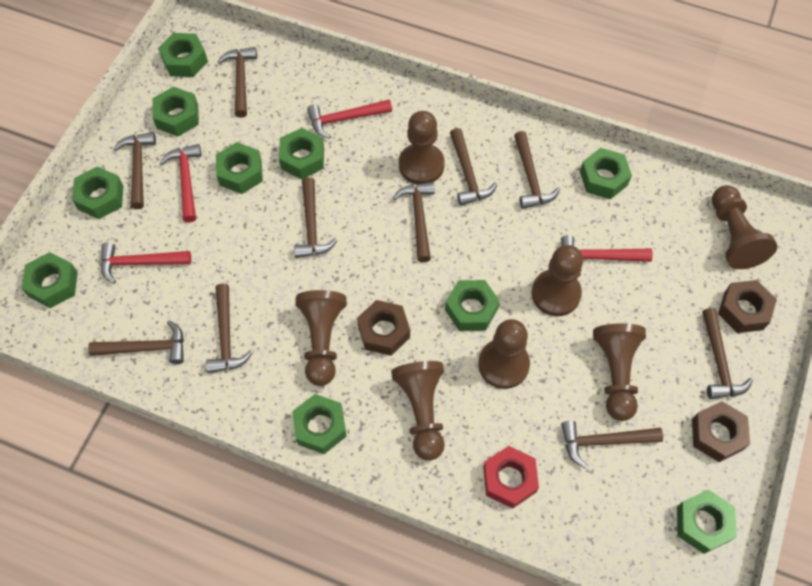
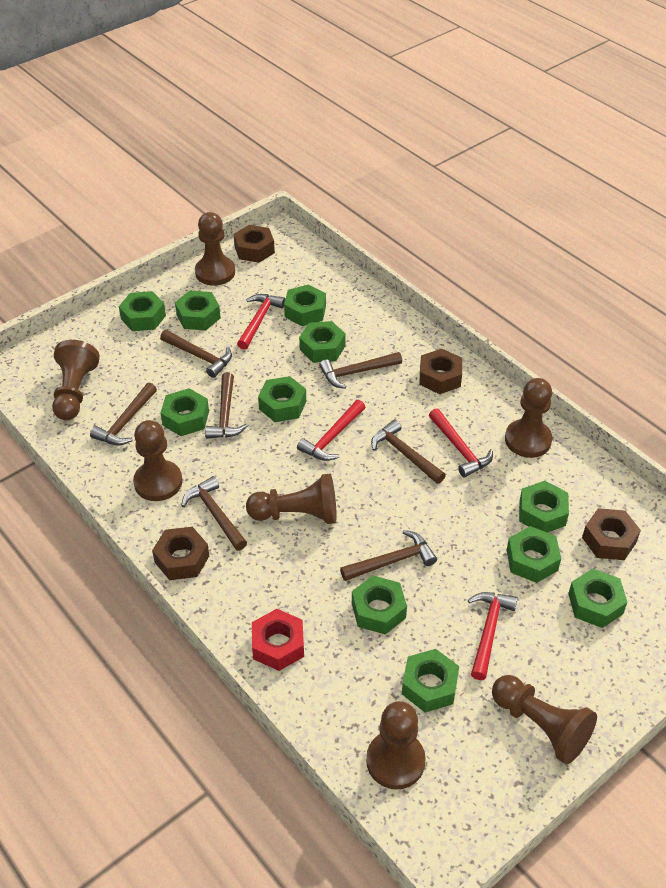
brown hammer: [88,320,184,364] [113,132,156,209] [206,284,252,374] [217,47,257,118] [294,177,338,258] [393,182,435,262] [450,128,497,205] [514,131,560,209] [561,421,663,468] [702,308,753,399] = 10 -> [90,383,157,445] [160,330,232,378] [181,476,247,551] [205,372,248,439] [319,352,402,389] [340,530,437,581] [371,419,446,484] = 7
brown nut: [357,300,410,356] [692,401,750,462] [718,280,777,333] = 3 -> [152,527,209,580] [234,225,275,263] [419,349,462,394] [582,508,641,560] = 4
green nut: [21,252,78,308] [72,166,123,219] [152,87,199,136] [158,33,208,77] [216,142,263,194] [279,128,324,179] [292,394,347,454] [445,280,500,331] [580,148,632,199] [677,489,737,554] = 10 -> [119,291,166,331] [161,388,209,436] [175,291,221,330] [258,376,306,422] [284,284,326,326] [299,321,346,363] [352,576,407,635] [402,649,459,713] [507,526,561,583] [519,481,569,533] [568,568,628,628] = 11

